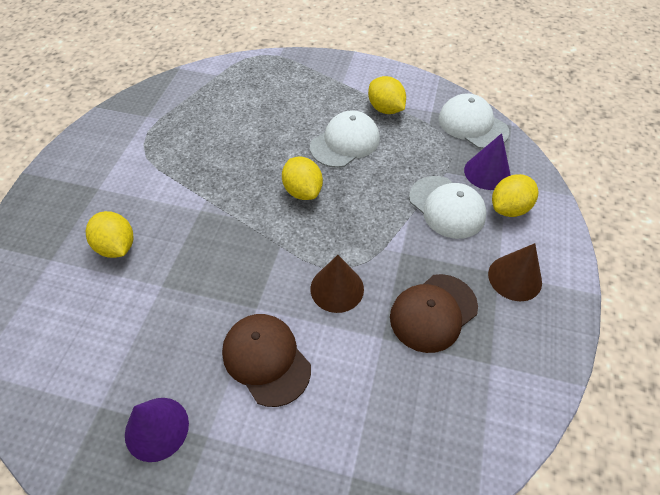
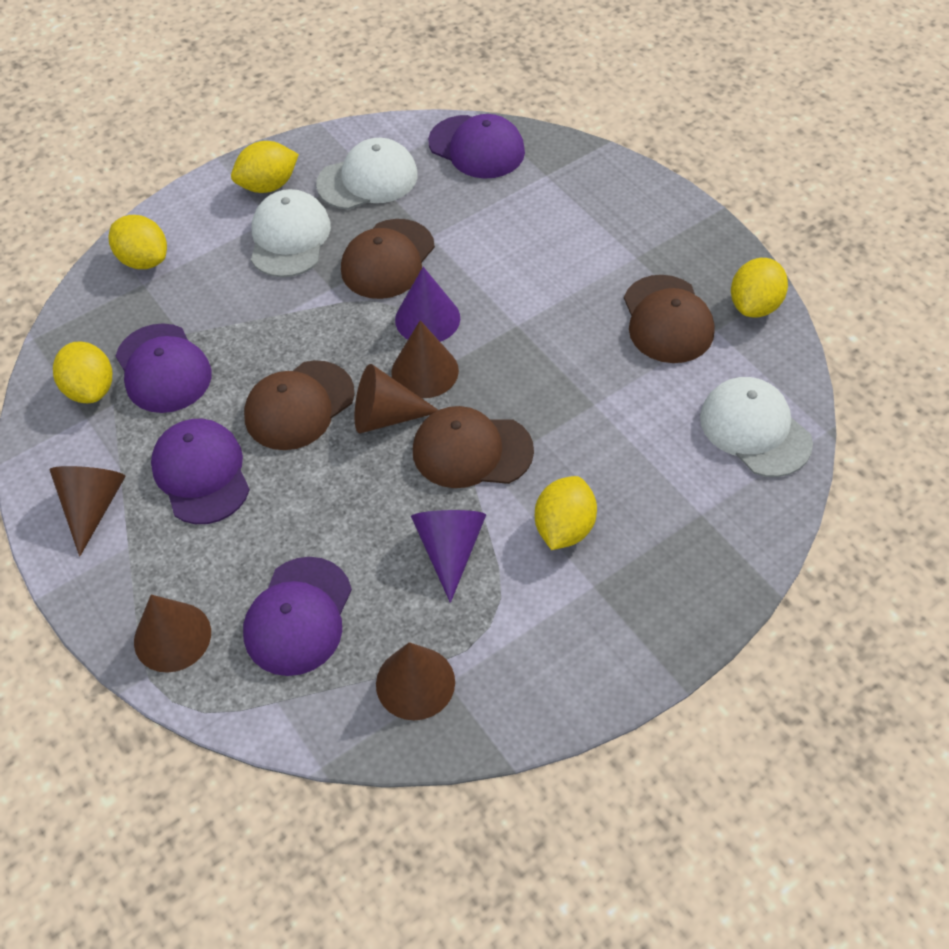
brown cap: [222,314,311,407] [390,274,478,353] = 2 -> [244,360,354,450] [341,219,435,299] [413,406,534,488] [624,275,714,363] = 4
brown cone: [310,255,364,313] [488,243,542,301] = 2 -> [50,466,126,557] [134,595,211,673] [354,364,438,433] [376,642,455,720] [391,320,459,398] = 5
purple cap: none = 0 -> [116,323,212,413] [151,419,250,524] [243,557,352,676] [428,114,525,179] = 4
yellow lemon: [86,211,133,258] [282,157,323,200] [368,76,406,114] [492,174,538,217] = 4 -> [53,341,112,403] [108,215,167,269] [231,141,299,193] [535,476,597,550] [731,258,788,318] = 5

